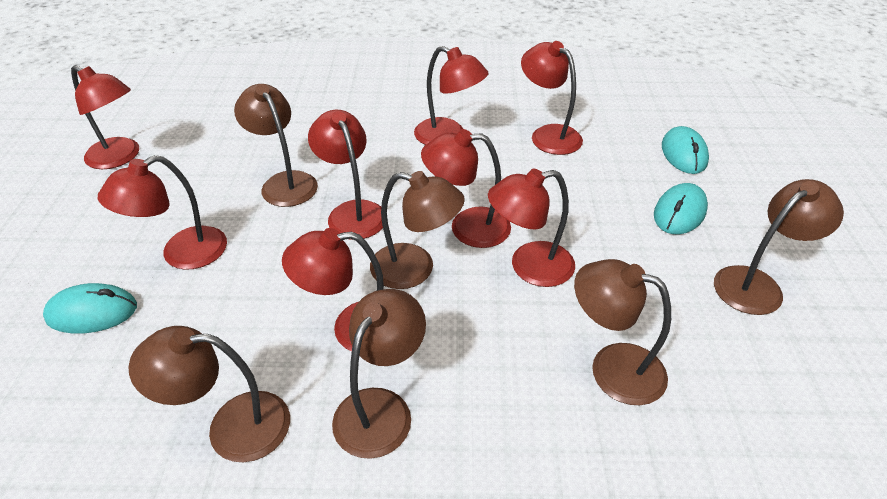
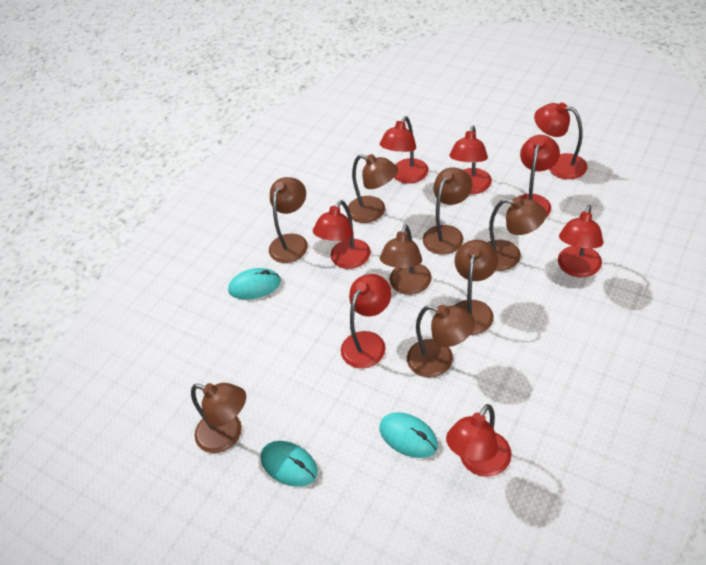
brown lamp: [128,326,290,462] [234,84,318,207] [332,289,426,459] [370,171,465,289] [574,259,671,405] [714,179,844,315] = 6 -> [191,383,246,453] [269,177,308,263] [348,154,398,223] [380,224,432,295] [407,305,475,377] [423,167,473,255] [454,240,498,335] [488,197,547,271] = 8

